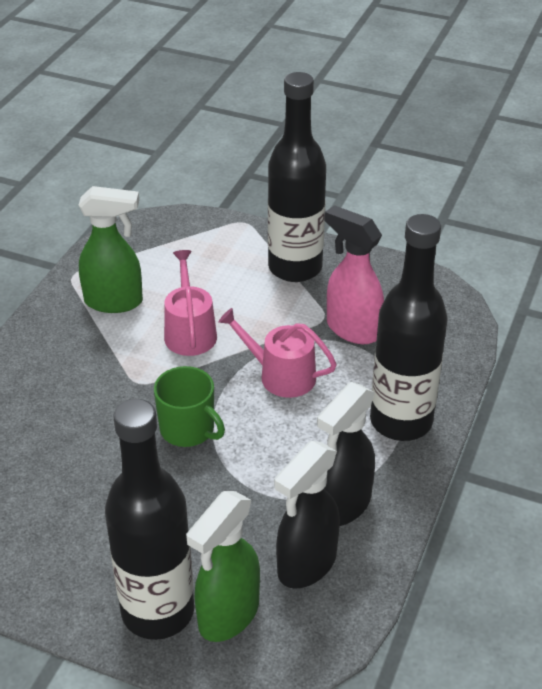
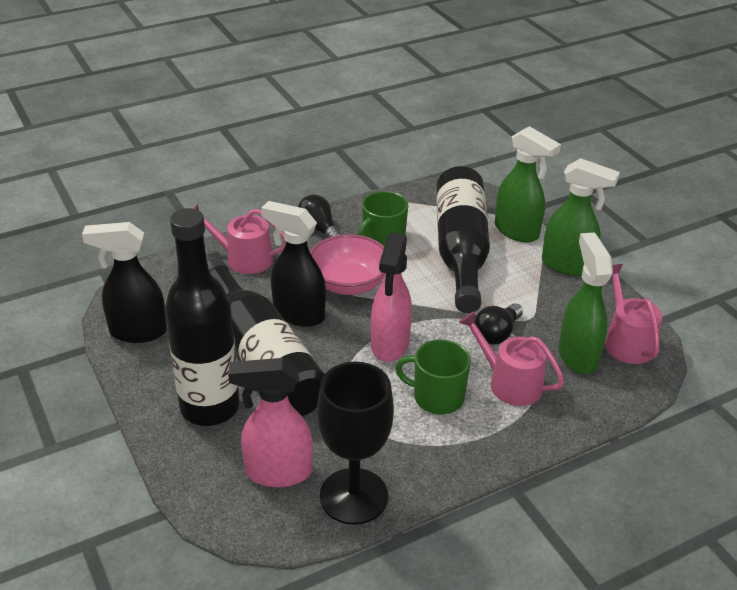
black goblet: none = 0 -> [317,362,394,525] = 1
black light bulb: none = 0 -> [298,194,342,238] [474,303,523,345] = 2
green mug: [154,366,225,447] = 1 -> [357,191,408,246] [395,340,471,414] = 2
green spray bottle: [79,186,143,313] [186,491,260,642] = 2 -> [495,126,561,243] [542,158,620,276] [558,232,613,374] = 3
pink bowl: none = 0 -> [310,234,385,295] = 1
pink spray bottle: [324,205,384,344] = 1 -> [228,358,313,487] [371,233,412,362] = 2
pink watering can: [164,250,217,356] [218,308,337,398] = 2 -> [193,204,286,274] [459,312,564,406] [605,264,662,364] = 3

